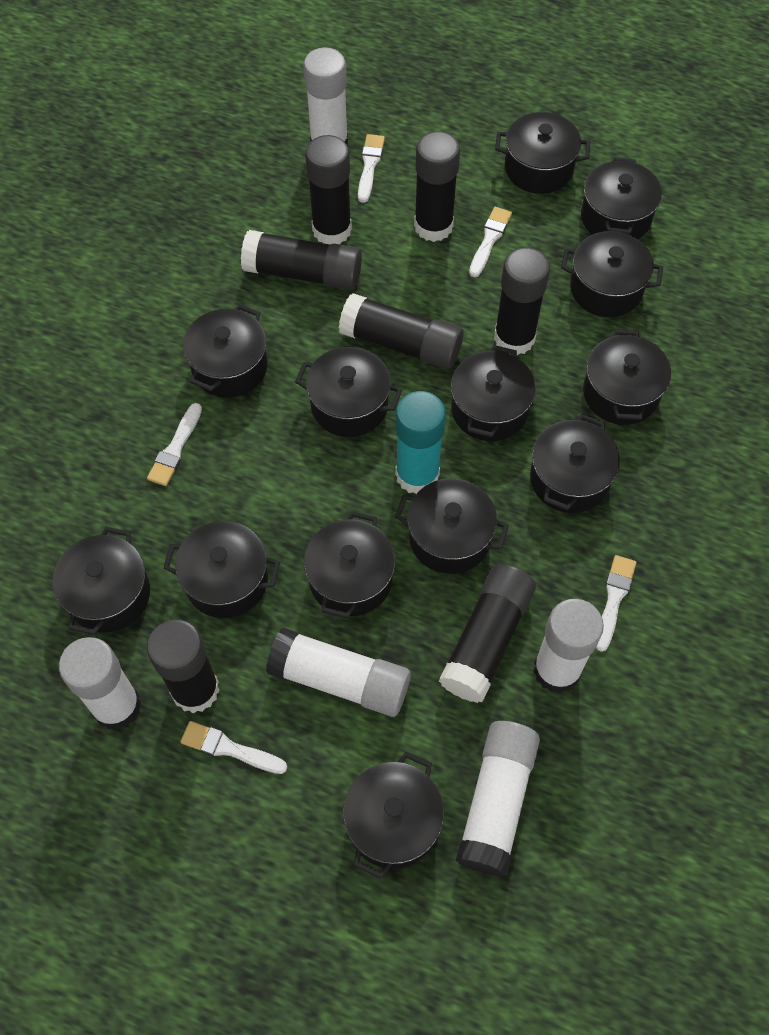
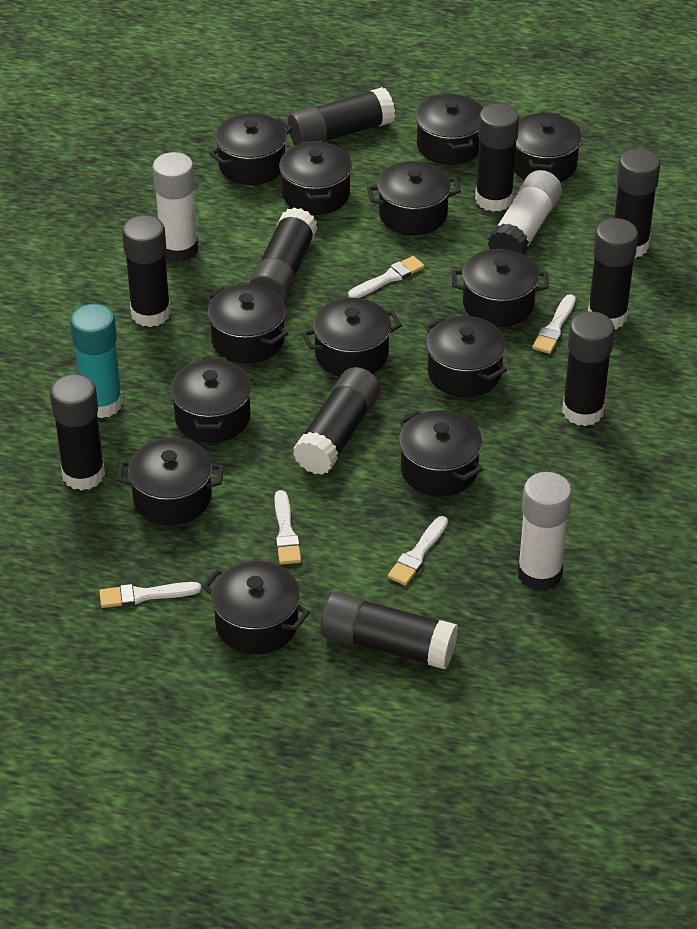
black glue stick: [147,620,220,713] [241,230,362,290] [305,135,352,244] [339,293,464,369] [414,131,460,242] [439,564,536,703] [494,247,550,355] = 7 -> [50,374,105,491] [122,215,171,327] [249,208,317,302] [288,87,395,146] [293,367,380,475] [320,592,458,669] [475,103,519,212] [562,311,614,426] [588,218,638,329] [614,149,660,258] = 10
white glue stick: [59,637,141,730] [266,628,411,717] [304,47,348,146] [456,721,540,877] [533,599,604,693] = 5 -> [152,152,198,262] [487,170,562,255] [517,472,572,591] = 3

